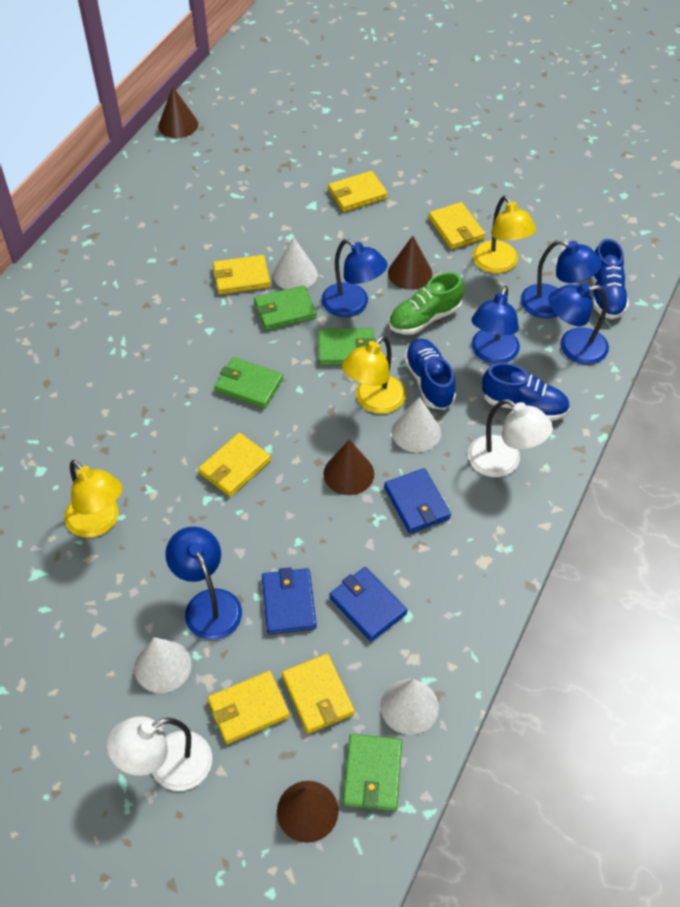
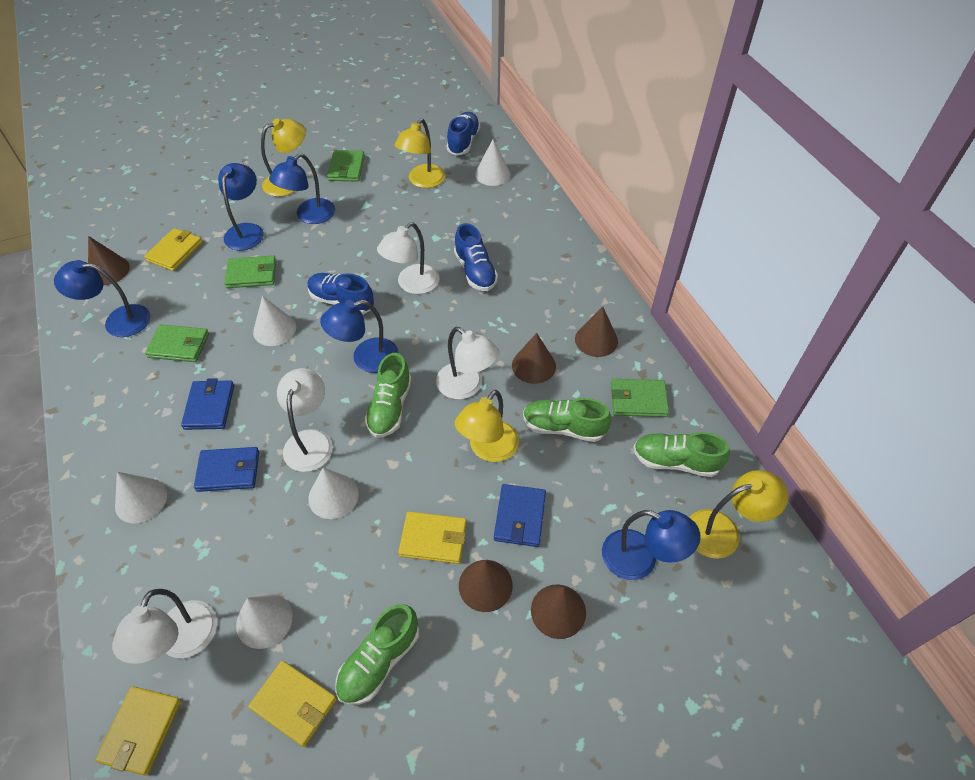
brown cone: [158,87,198,138] [277,781,339,843] [324,439,374,495] [388,236,432,290] = 4 -> [88,236,130,285] [459,560,513,612] [512,333,556,384] [531,584,586,639] [575,307,618,357] = 5
green shoe: [389,272,464,335] = 1 -> [335,604,419,705] [365,353,412,438] [523,398,611,442] [633,432,730,477] = 4
white cone: [134,637,192,693] [273,237,318,290] [381,679,439,735] [391,397,441,453] = 4 -> [115,472,167,524] [236,593,293,649] [253,296,296,346] [308,468,359,519] [475,140,511,186] = 5
white lamp: [107,716,212,791] [468,399,553,477] = 2 -> [112,589,217,664] [277,368,333,472] [377,222,440,294] [436,327,499,400] = 4
yellow lamp: [64,460,123,538] [342,335,406,414] [473,195,536,273] = 3 -> [261,118,306,197] [395,119,445,188] [455,390,519,462] [689,470,788,559] = 4
yellow wallet: [198,433,271,497] [208,671,290,744] [213,255,271,295] [282,654,355,734] [328,171,388,212] [429,202,485,249] = 6 -> [95,686,181,776] [144,228,203,271] [248,661,337,747] [398,511,467,564] = 4

